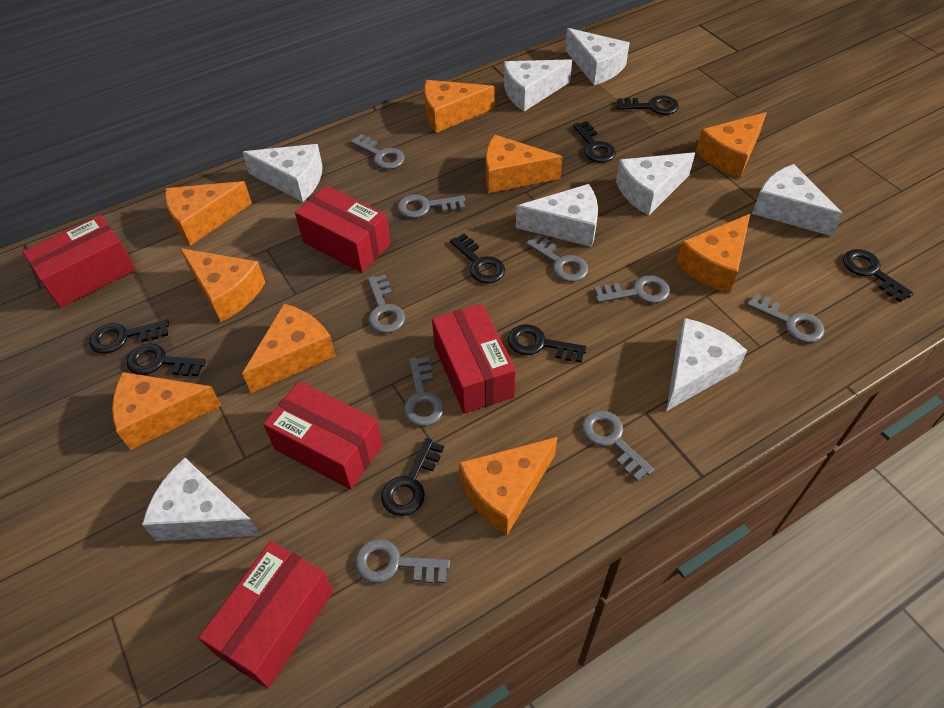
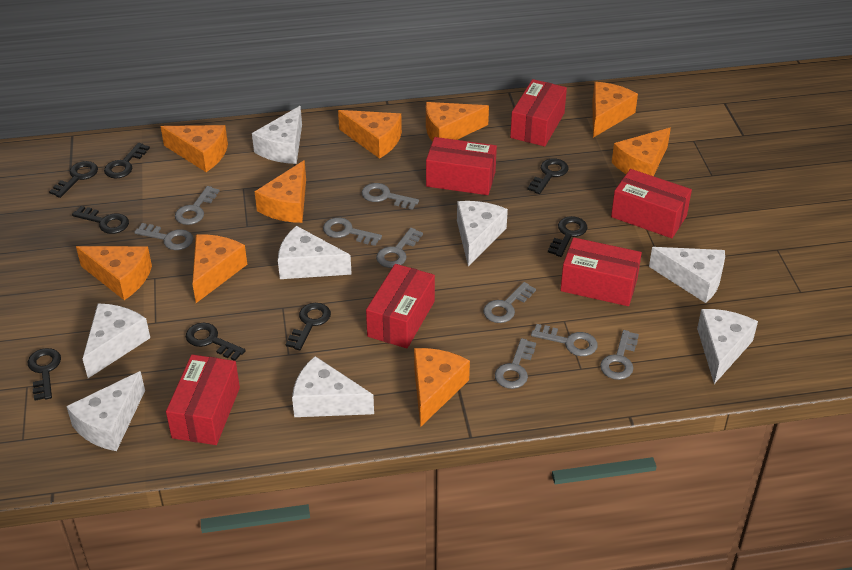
red box: [23,215,136,308] [199,541,333,689] [263,381,383,490] [295,186,391,273] [432,303,516,414] = 5 -> [166,355,240,445] [366,264,435,348] [426,137,497,195] [510,79,567,147] [560,237,642,306] [611,169,692,238] = 6

